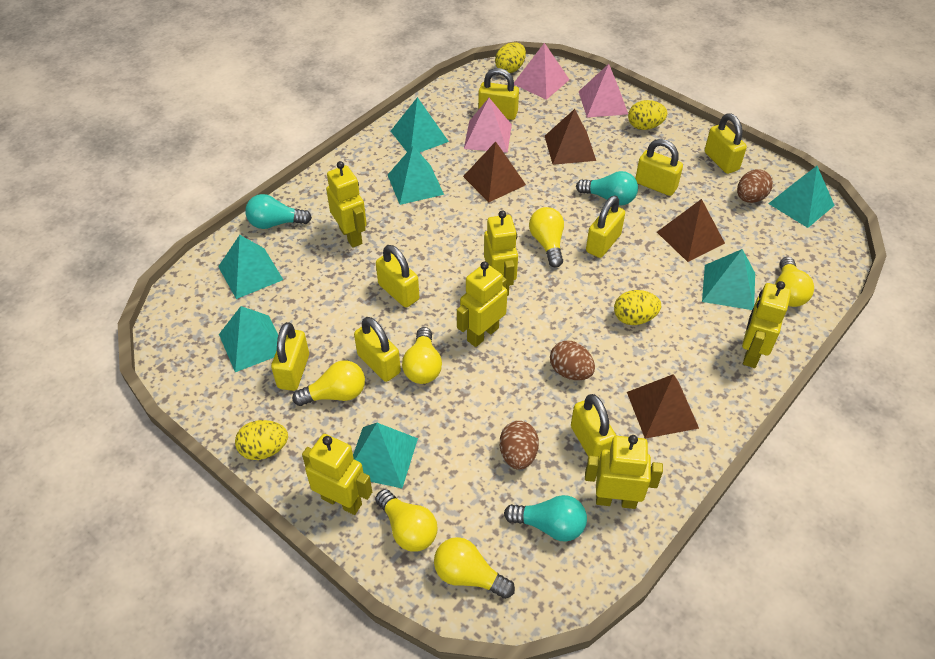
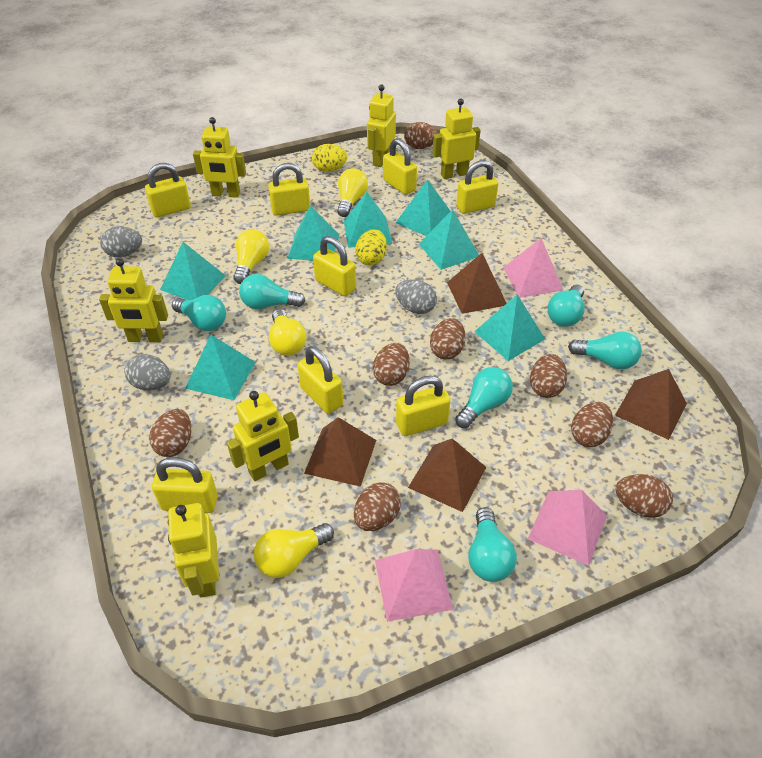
brown egg: [500,421,539,470] [550,341,595,380] [737,169,773,203] = 3 -> [149,409,191,457] [354,482,401,531] [373,343,410,386] [404,122,438,149] [430,318,466,360] [530,354,567,398] [571,402,613,447] [615,474,673,518] = 8
grey egg: none = 0 -> [100,226,142,258] [125,354,170,391] [395,279,437,314] = 3
turquoise light bulb: [245,194,312,229] [504,495,587,542] [576,171,638,205] = 3 -> [172,295,226,331] [239,274,305,309] [455,367,513,428] [468,507,517,582] [548,285,585,327] [568,331,642,369] = 6
yellow egg: [235,420,288,460] [495,42,526,73] [614,290,661,325] [628,100,667,130] = 4 -> [312,144,348,172] [355,229,387,265] = 2
yellow light bulb: [292,360,365,406] [375,489,438,552] [402,327,442,384] [434,537,515,599] [529,207,564,268] [775,257,814,307] = 6 -> [233,229,269,284] [254,523,334,578] [269,309,306,356] [337,168,368,217] = 4

